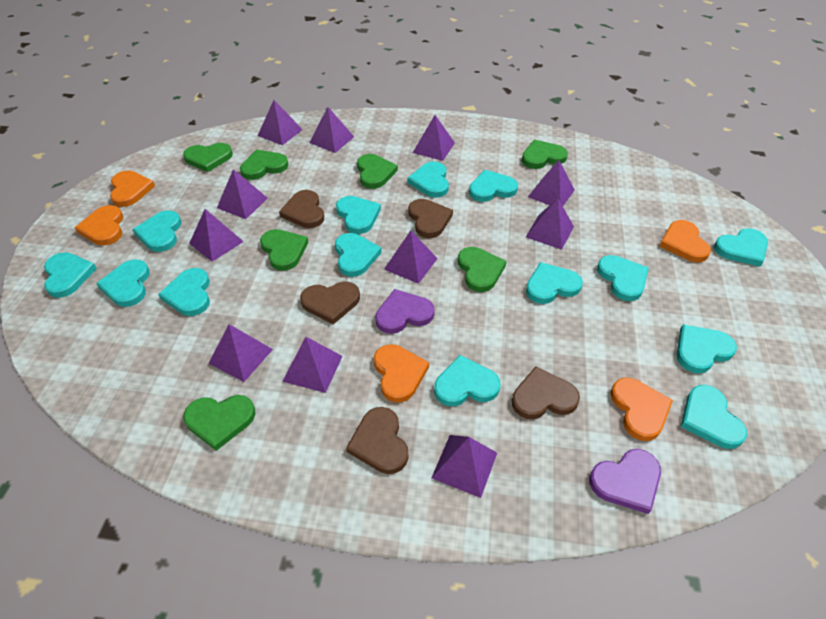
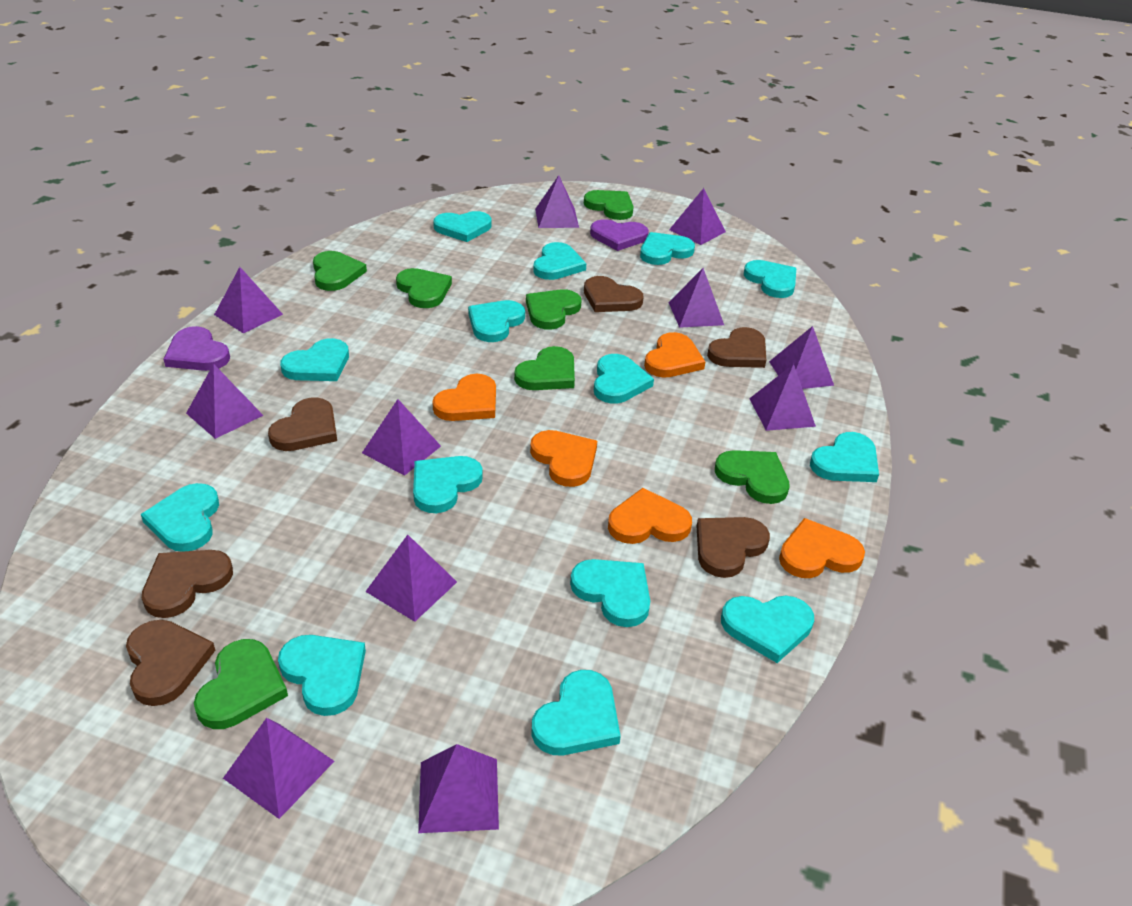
brown heart: [279,190,324,228] [300,281,360,325] [346,407,408,474] [408,199,453,238] [512,366,580,419] = 5 -> [126,620,215,706] [142,550,233,618] [268,397,337,451] [584,276,643,312] [697,517,770,578] [707,327,766,368] = 6

